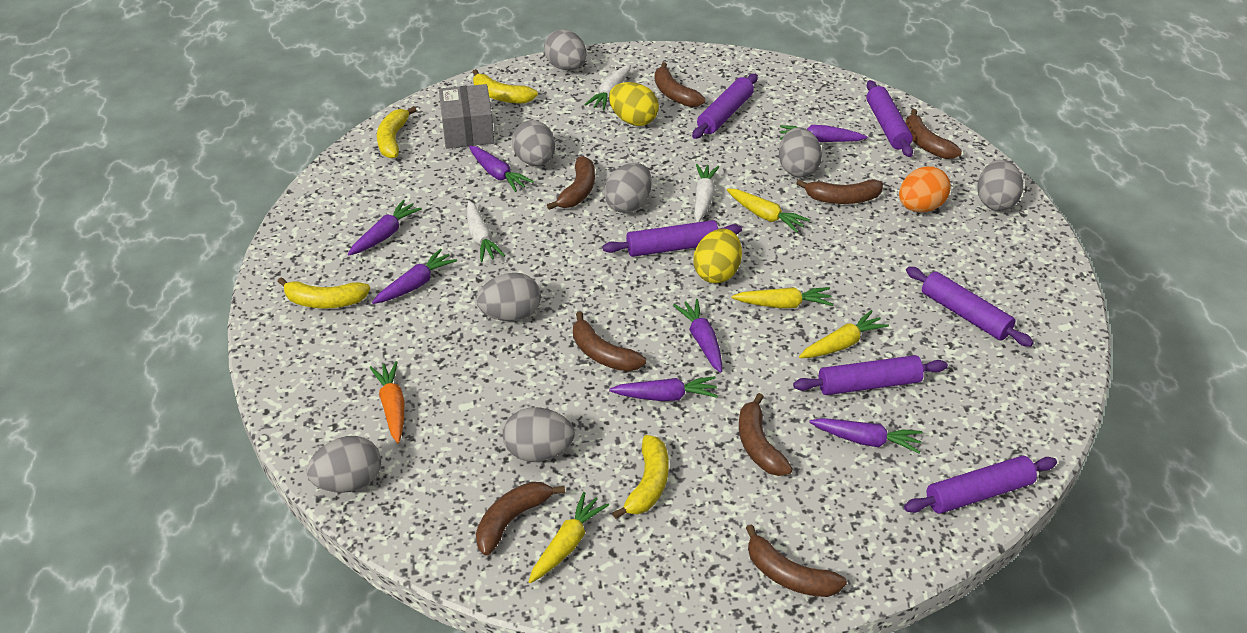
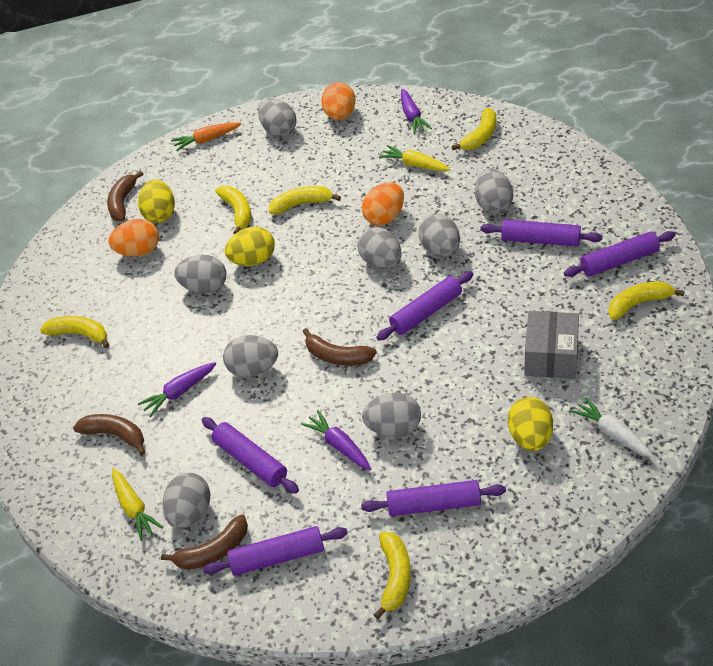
brown banana: [476,482,565,556] [547,156,595,210] [573,311,646,372] [655,62,705,107] [739,393,793,476] [746,524,847,597] [796,179,883,204] [905,109,962,159] = 8 -> [73,414,145,455] [107,171,143,221] [161,514,248,570] [302,328,377,366] = 4
orange egg: [899,166,951,212] = 1 -> [108,219,159,257] [321,82,355,120] [362,182,404,226] = 3
purple carrot: [348,200,422,255] [372,249,457,304] [469,146,534,192] [609,376,718,401] [673,299,722,373] [780,125,867,142] [809,418,922,454] = 7 -> [138,362,216,417] [301,410,371,470] [401,89,432,134] = 3
white carrot: [467,201,505,262] [584,64,631,110] [694,164,719,222] = 3 -> [571,397,654,458] = 1
yellow banana: [278,277,370,308] [377,106,417,159] [473,69,538,103] [613,435,669,519] = 4 -> [40,316,109,348] [215,186,251,234] [269,186,341,214] [374,532,411,619] [451,108,496,150] [608,281,684,320] = 6
yellow carrot: [529,492,609,583] [727,188,810,233] [731,287,833,308] [799,310,889,358] = 4 -> [112,468,163,541] [379,145,451,171] = 2
yellow egg: [609,82,659,126] [693,229,742,283] = 2 -> [138,179,175,223] [225,227,275,266] [508,397,553,451] = 3

